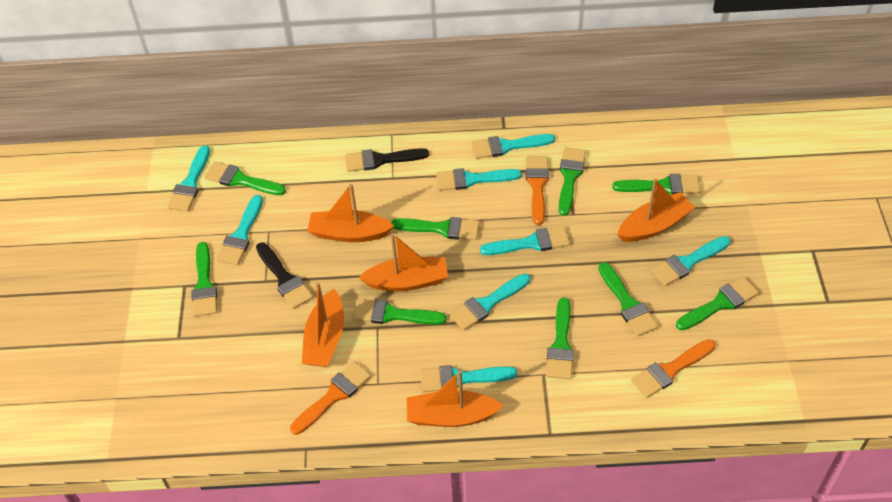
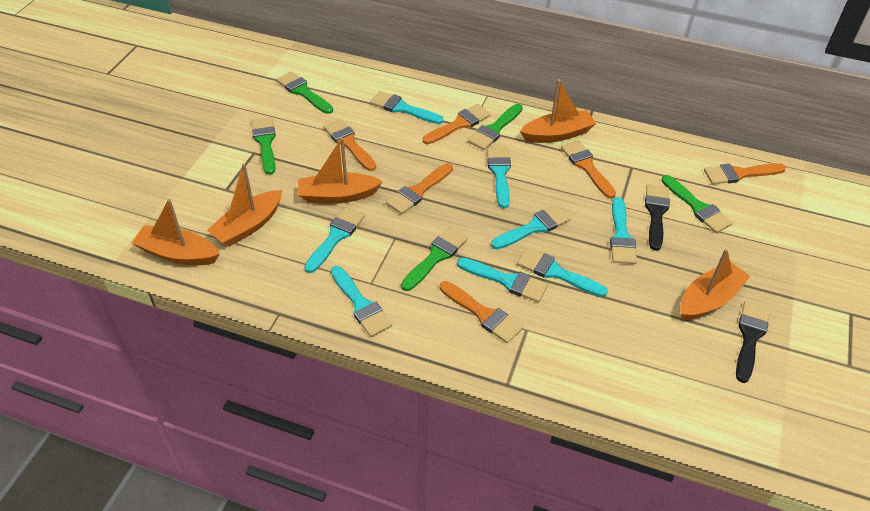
green brush: [191,242,217,317] [205,162,286,195] [353,299,446,325] [391,217,480,240] [546,297,574,379] [558,147,586,216] [598,262,658,337] [612,174,701,195] [676,277,759,331] = 9 -> [251,117,276,175] [276,71,333,114] [401,227,468,291] [468,104,523,150] [661,175,733,233] = 5
orange brush: [290,361,371,435] [526,156,549,225] [631,339,716,398] = 3 -> [323,119,376,171] [386,163,453,214] [423,104,491,144] [440,281,523,343] [561,140,616,199] [704,163,786,184] = 6

